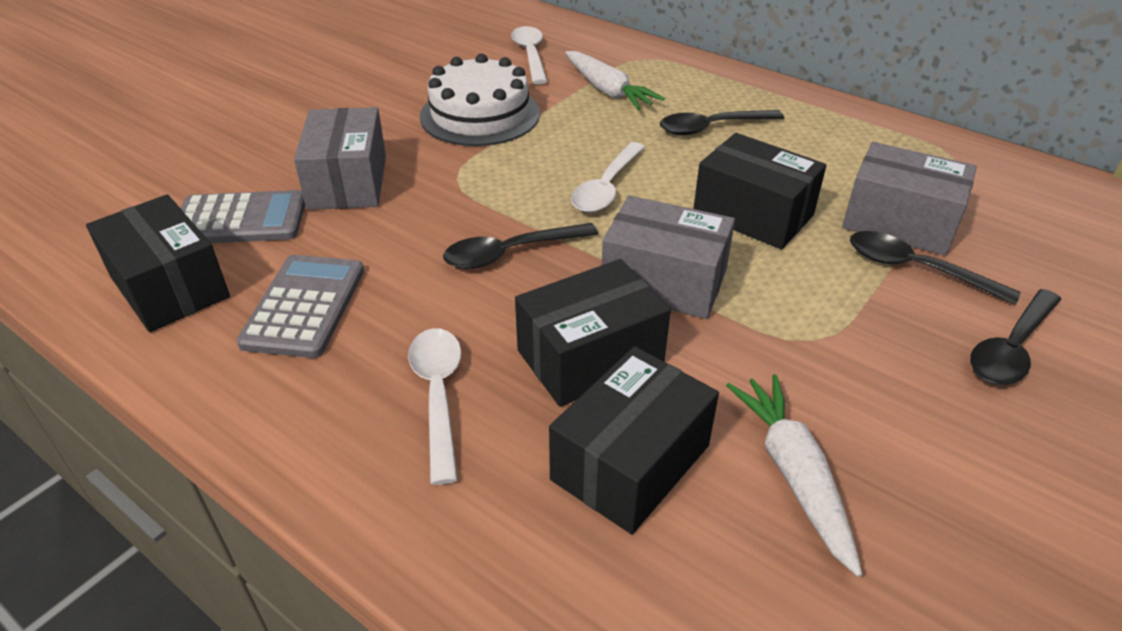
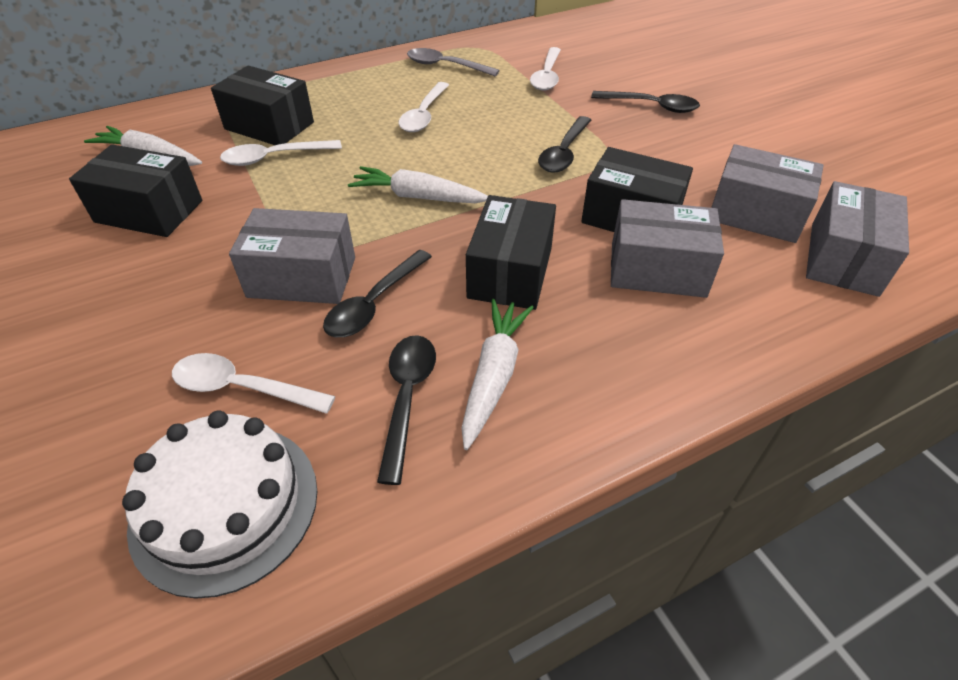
grey box: [294,107,386,210] [602,195,735,319] [842,142,977,256] = 3 -> [229,208,355,304] [611,199,724,298] [711,144,824,243] [806,181,909,297] = 4
grey calculator: [180,190,305,243] [237,255,364,358] = 2 -> none = 0
grey spoon: none = 0 -> [407,48,500,77] = 1
white carrot: [565,51,665,110] [726,374,862,577] = 2 -> [84,126,202,166] [348,166,488,203] [462,299,534,450] = 3
white spoon: [408,328,461,485] [511,26,548,84] [571,142,645,213] = 3 -> [172,353,335,414] [220,140,342,166] [399,82,449,132] [530,47,561,91] = 4

